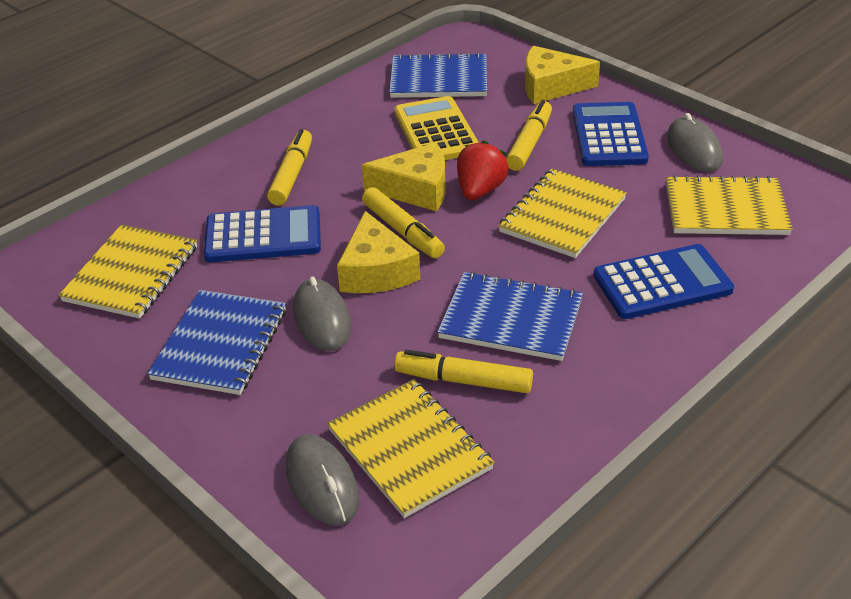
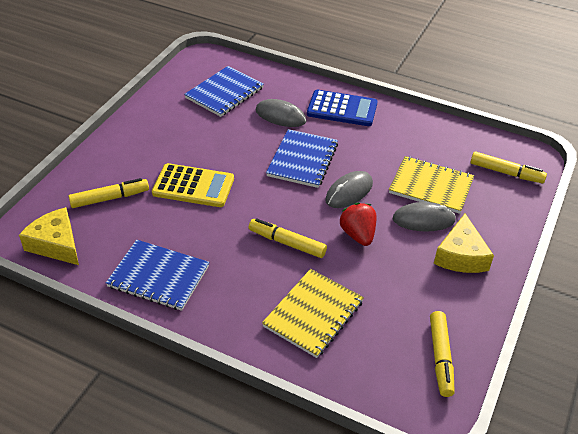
blue calculator: [204,205,321,262] [573,102,649,166] [593,244,734,319] = 3 -> [307,90,378,126] = 1
yellow cheese: [337,211,420,293] [362,142,445,211] [525,46,600,104] = 3 -> [19,207,79,265] [434,214,494,273] = 2
yellow notebook: [59,224,197,319] [327,379,494,518] [498,168,627,258] [666,175,793,235] = 4 -> [262,269,364,358] [389,156,474,214] = 2

